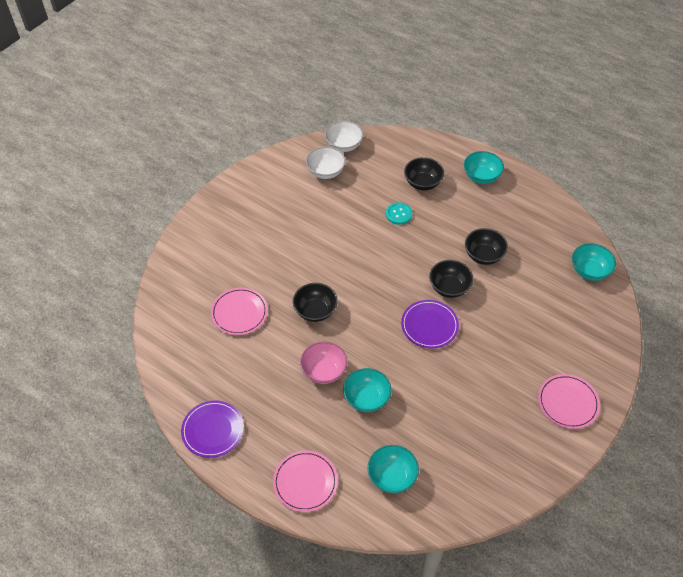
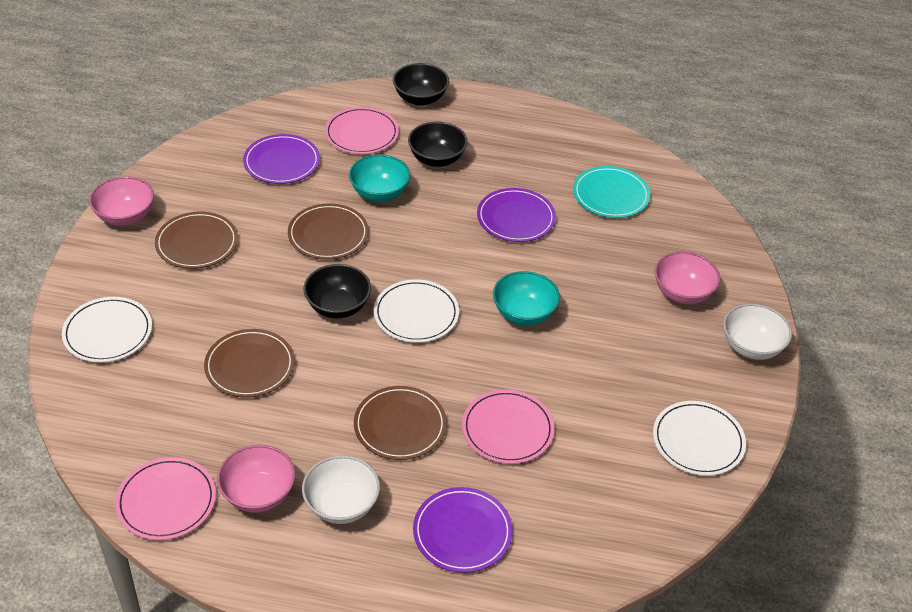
black bowl: [293,283,338,322] [404,157,444,190] [429,260,474,298] [465,228,508,265] = 4 -> [303,264,371,318] [393,63,449,106] [408,122,467,167] = 3
brown plate: none = 0 -> [155,212,238,269] [204,329,295,398] [288,203,369,260] [354,386,447,460] = 4
pink bowl: [300,342,347,384] = 1 -> [89,176,154,226] [217,445,295,513] [655,252,720,304] = 3
purple plate: [181,400,244,458] [401,300,459,349] = 2 -> [243,134,320,184] [413,487,513,573] [477,188,556,242] = 3
turquoise bowl: [343,368,391,412] [368,445,419,493] [464,151,504,184] [572,243,616,281] = 4 -> [349,154,410,202] [493,271,560,326] = 2
turquoise button: [386,202,412,225] = 1 -> none = 0
turquoise plate: none = 0 -> [573,166,650,218] = 1
white plate: none = 0 -> [62,297,152,362] [374,280,459,343] [653,401,746,476] = 3

